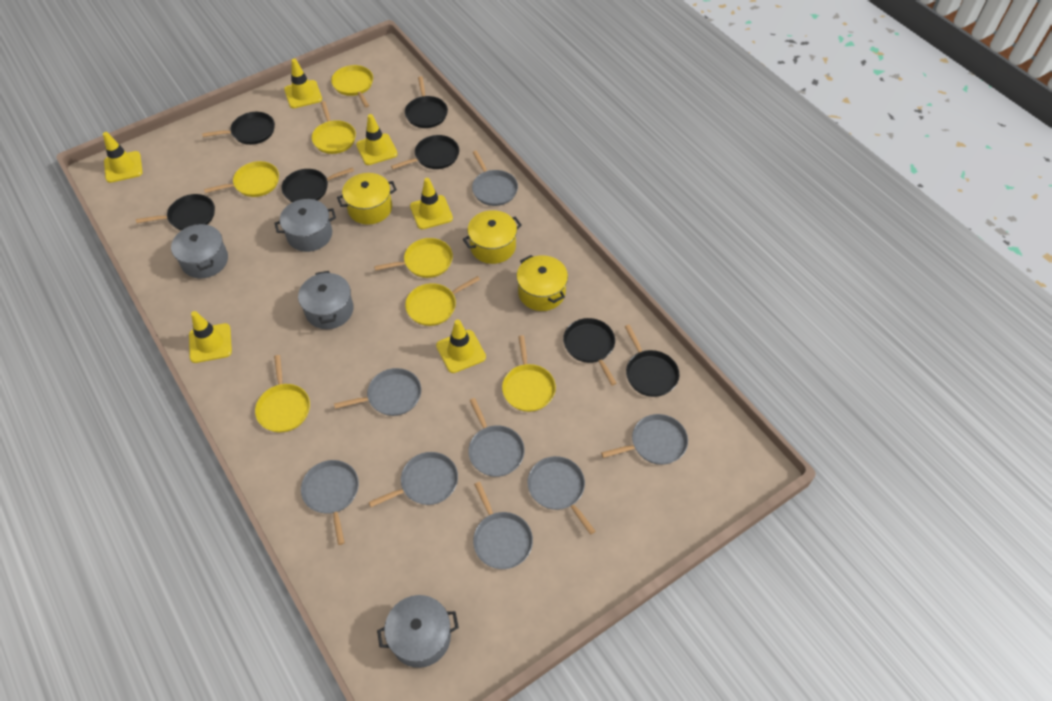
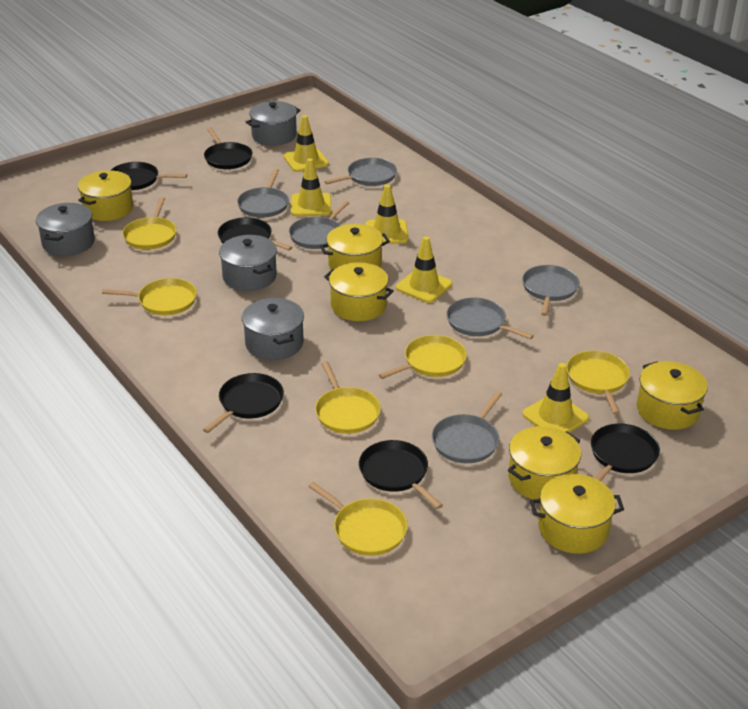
black pan: [136,194,215,231] [202,112,275,145] [282,167,354,202] [391,135,459,169] [405,76,448,128] [563,318,617,385] [625,325,679,397] = 7 -> [111,162,187,190] [203,373,284,433] [204,128,253,169] [218,217,292,250] [359,440,443,509] [591,424,660,481] = 6
grey pan: [301,460,359,545] [334,368,421,416] [369,452,458,507] [468,398,525,477] [472,150,518,206] [473,482,533,569] [527,456,595,535] [601,414,688,465] = 8 -> [237,169,289,218] [289,201,349,249] [324,158,397,186] [432,391,502,463] [446,297,534,339] [522,265,579,316] = 6
yellow pan: [204,161,279,197] [255,355,310,433] [312,101,356,154] [331,65,373,108] [374,238,453,278] [405,276,480,326] [502,335,556,412] = 7 -> [102,278,197,315] [122,197,177,250] [308,482,408,556] [315,361,381,434] [379,335,467,379] [566,351,630,414] = 6
yellow pot: [337,173,397,225] [463,210,522,264] [516,255,568,311] = 3 -> [78,170,133,221] [320,224,390,270] [324,262,394,321] [508,426,581,499] [530,474,624,554] [637,361,708,430] = 6
yellow traffic cone: [103,132,143,183] [189,311,232,363] [284,59,322,108] [356,114,398,165] [410,178,453,229] [436,320,486,373] = 6 -> [283,115,329,172] [291,158,332,216] [365,184,409,244] [396,236,452,303] [522,363,589,433] = 5

